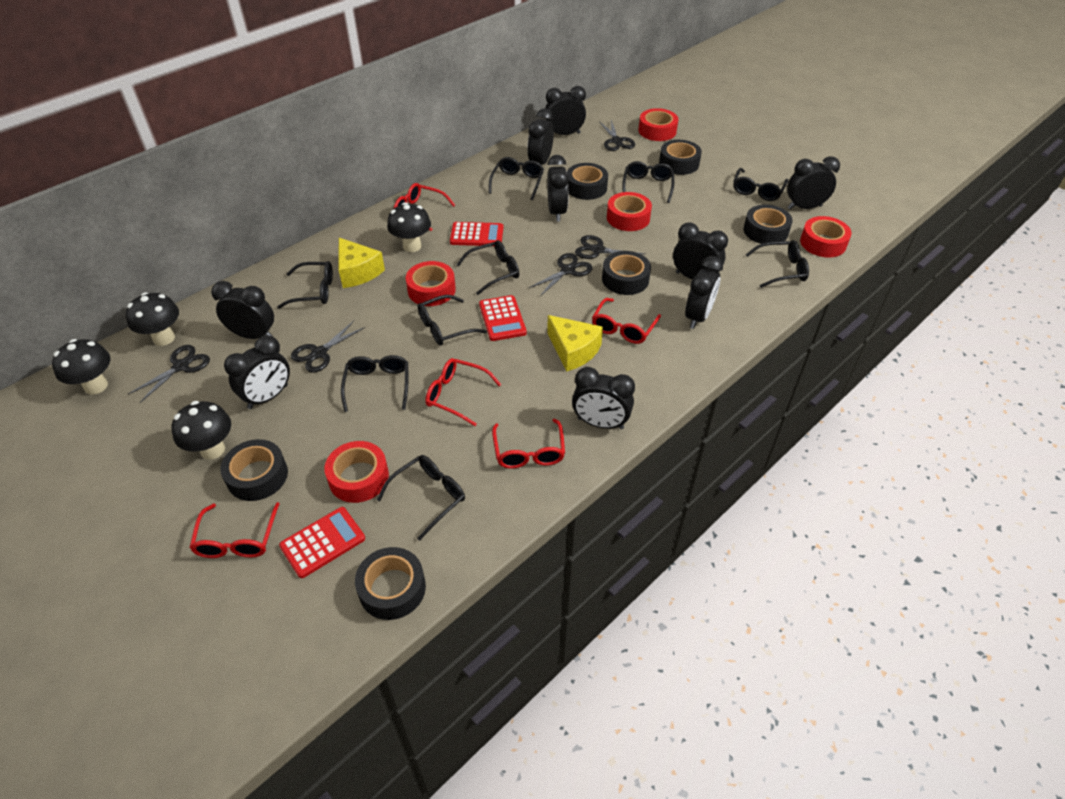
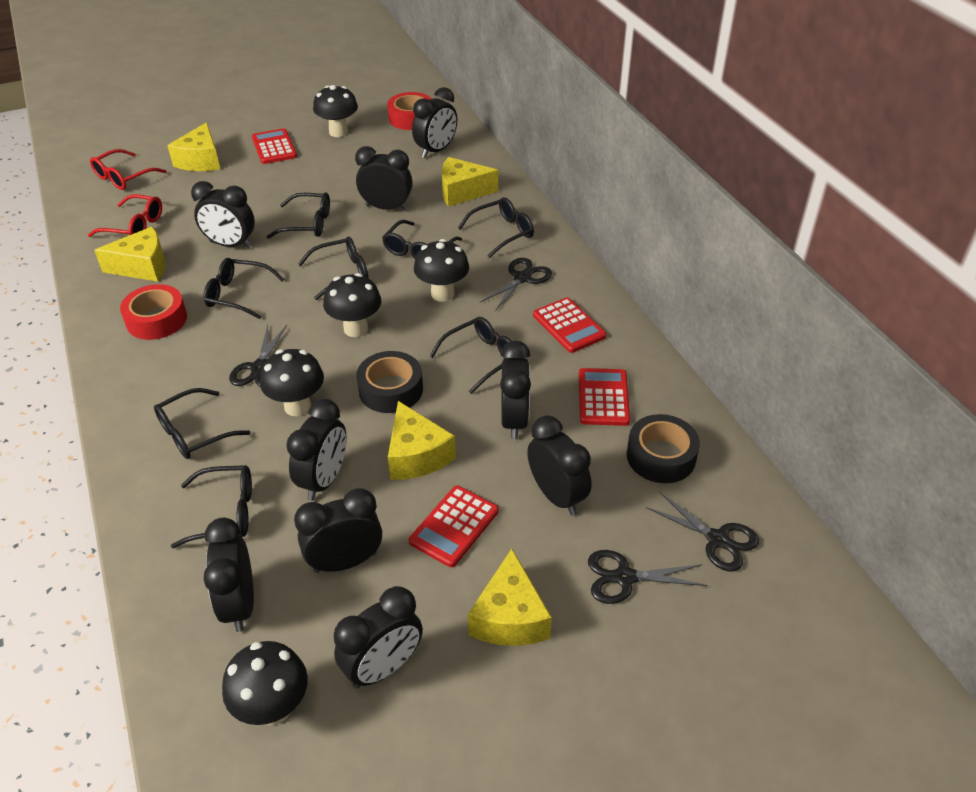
black glasses: [277,261,333,309] [341,355,408,412] [377,455,465,541] [418,295,487,345] [456,240,519,295] [489,157,544,200] [622,161,674,203] [733,168,789,201] [746,240,809,288] = 9 -> [154,388,250,459] [171,465,252,548] [203,258,285,319] [266,192,330,239] [298,237,368,300] [382,220,462,258] [430,317,512,394] [458,197,534,258] = 8
black mushroom: [52,339,111,395] [126,292,179,346] [172,401,231,460] [387,202,431,252] = 4 -> [222,641,308,726] [260,349,324,416] [313,85,358,137] [323,273,381,337] [414,239,469,302] = 5
black scissors: [128,345,210,403] [291,321,365,373] [529,253,593,296] [575,235,646,259] [599,120,635,151] = 5 -> [229,325,287,387] [480,258,552,311] [588,550,707,604] [646,492,759,571] = 4
black tape: [220,439,288,501] [355,547,426,620] [567,163,608,200] [602,251,651,295] [659,140,702,175] [743,205,793,244] = 6 -> [356,351,423,413] [627,414,700,483] = 2
red calculator: [279,507,365,578] [450,222,503,246] [479,295,527,341] = 3 -> [252,128,297,164] [409,486,499,567] [533,297,606,353] [579,368,630,426] = 4
red glasses: [189,502,280,558] [394,183,455,231] [425,358,501,426] [492,419,565,469] [592,298,661,344] = 5 -> [88,194,162,237] [90,149,166,190] = 2
red tape: [324,441,389,503] [406,261,456,306] [607,192,652,231] [638,108,678,141] [800,216,852,257] = 5 -> [120,284,187,340] [387,92,432,130] = 2
yellow cheese: [338,238,385,288] [547,315,603,371] = 2 -> [94,227,165,282] [167,122,220,171] [388,401,456,480] [442,157,498,207] [468,549,552,646] = 5

